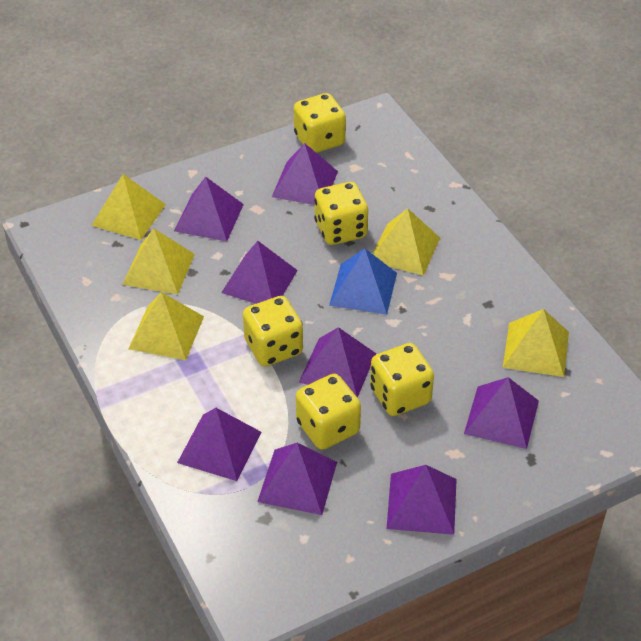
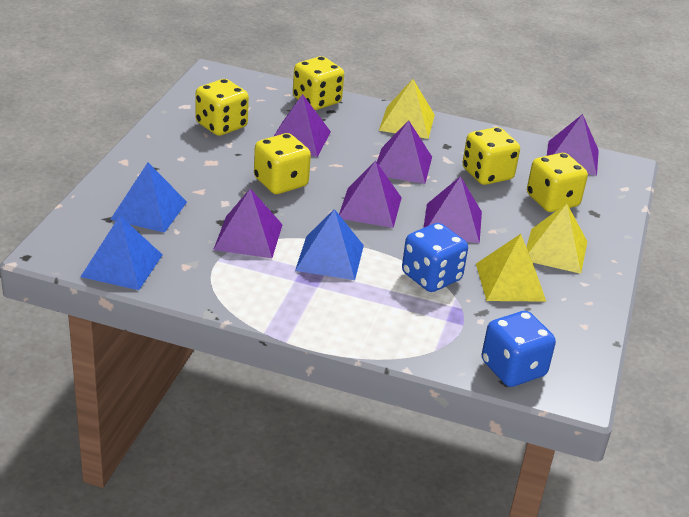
blue dice: none = 0 -> [402,223,468,292] [482,311,556,387] = 2
blue pyramid: [329,248,397,315] = 1 -> [81,216,163,290] [110,162,187,233] [295,209,364,280] = 3
purple pyramid: [174,177,244,242] [177,408,261,481] [221,241,298,304] [257,443,337,515] [272,143,338,205] [299,327,376,398] [387,465,457,535] [464,377,539,449] = 8 -> [213,188,283,258] [273,94,331,157] [339,161,402,228] [377,120,432,184] [423,176,482,244] [547,114,599,176] = 6
yellow pyramid: [91,174,166,240] [122,228,195,295] [128,292,204,360] [373,208,440,276] [503,309,569,377] = 5 -> [379,79,435,139] [476,234,547,302] [526,204,588,274] = 3

